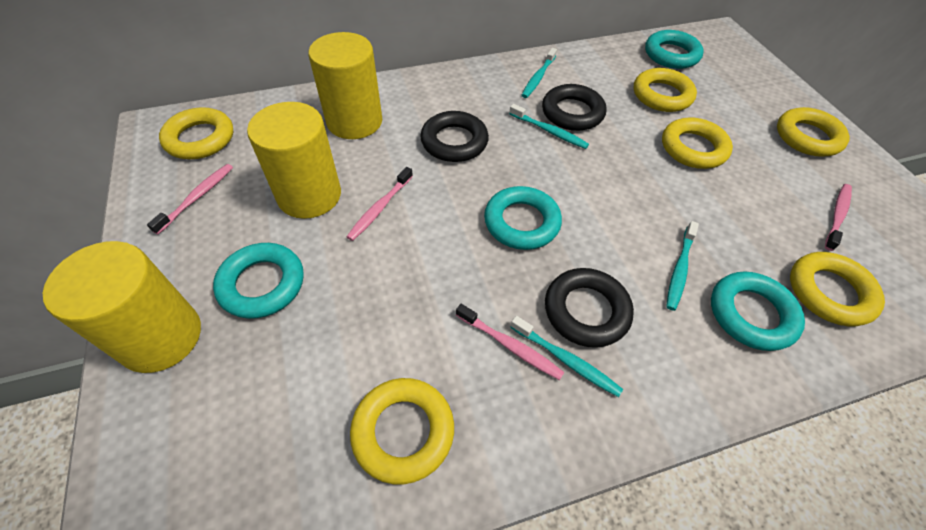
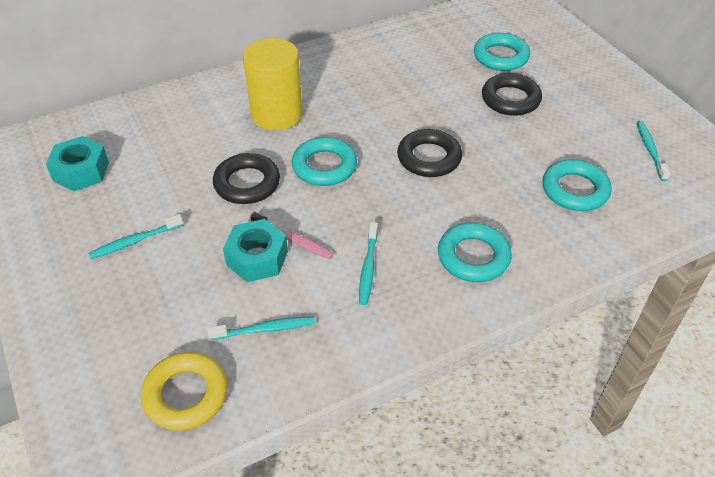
pink toothbrush: [147,164,233,234] [346,167,413,241] [456,304,564,380] [825,184,852,251] = 4 -> [251,212,334,259] = 1
turquoise nut: none = 0 -> [46,136,109,192] [223,219,288,282] = 2
yellow cylinder: [43,241,201,373] [247,102,341,219] [308,32,382,139] = 3 -> [243,38,303,130] = 1
yellow ring: [159,107,233,159] [350,378,454,484] [634,68,697,112] [662,117,733,169] [777,107,850,157] [790,252,885,326] = 6 -> [141,352,227,431] = 1

